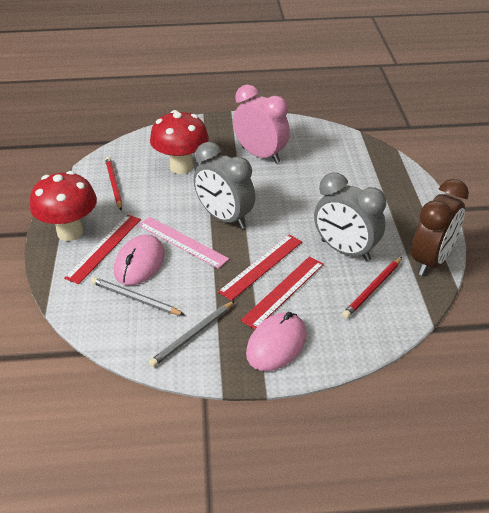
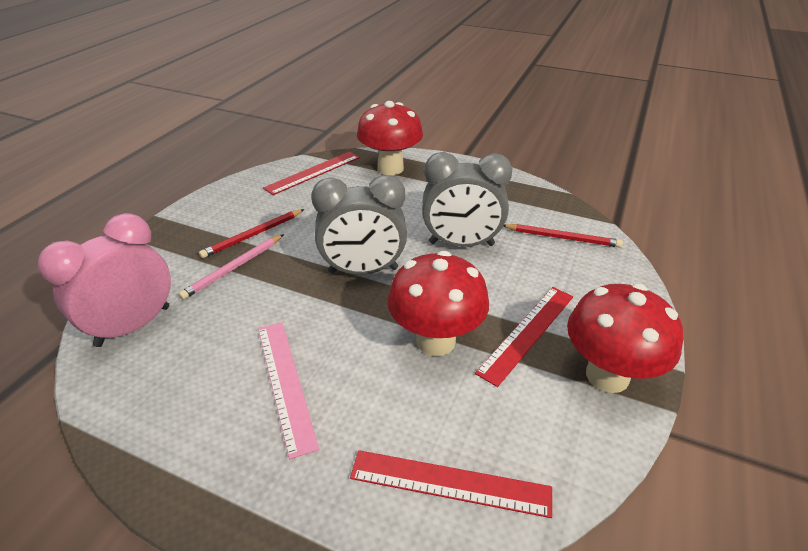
brown clock: [412,179,469,276] = 1 -> none = 0
grey pencil: [91,277,184,315] [149,301,235,367] = 2 -> none = 0
pink mouse: [114,235,165,286] [246,312,307,371] = 2 -> none = 0
pink pencil: none = 0 -> [178,234,284,300] = 1
red mushroom: [30,171,97,241] [150,110,209,174] = 2 -> [357,101,423,175] [388,251,489,356] [567,283,683,393] = 3

